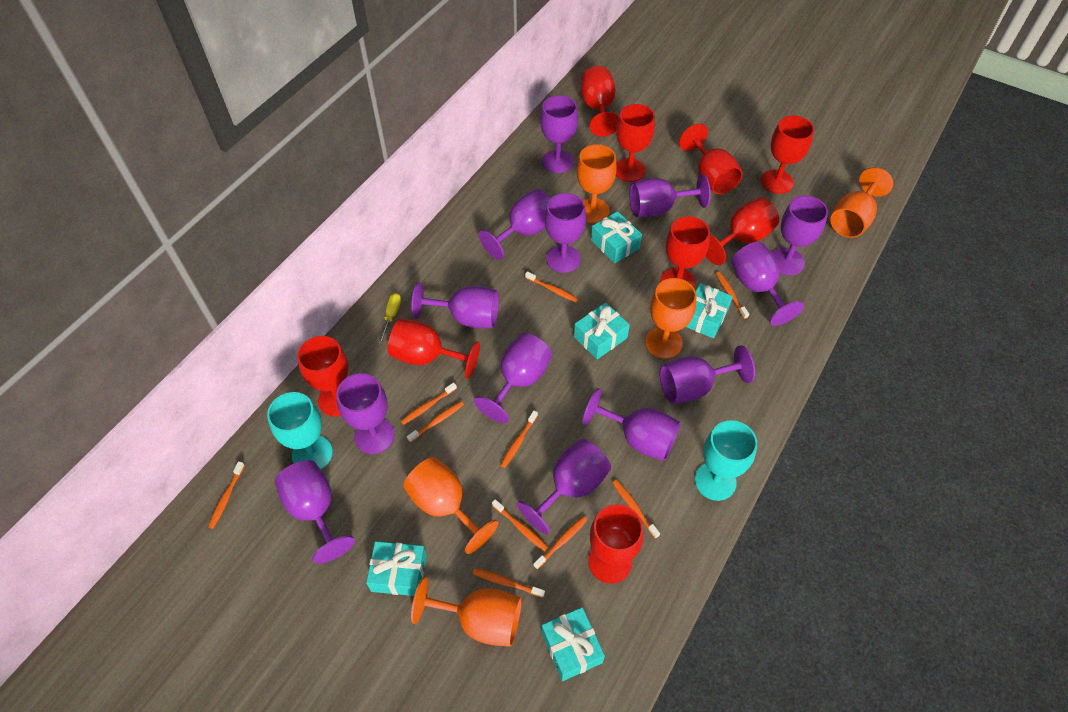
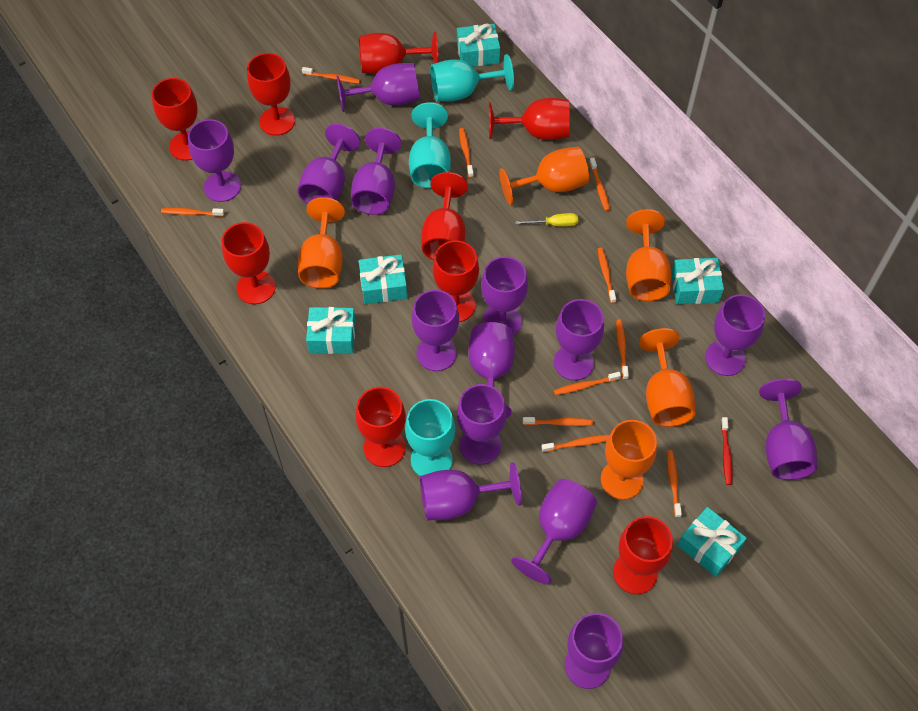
purple goblet: [275,460,355,564] [336,373,395,454] [411,282,499,328] [474,333,552,423] [479,189,551,260] [517,439,611,534] [540,95,578,173] [545,193,586,273] [582,388,681,461] [629,174,711,217] [659,345,755,404] [731,242,804,326] [772,196,828,275] = 13 -> [188,119,241,202] [297,124,360,205] [336,63,420,112] [351,128,401,215] [412,290,459,371] [420,462,521,520] [457,384,507,465] [469,322,515,418] [481,256,528,335] [511,479,597,584] [554,299,604,381] [565,613,623,689] [705,294,765,376] [759,379,817,480] = 14
red toothbrush: none = 0 -> [721,417,733,485] = 1
turquoise goblet: [267,392,333,469] [695,420,757,501] = 2 -> [405,399,455,476] [409,102,451,188] [430,54,514,102] = 3

